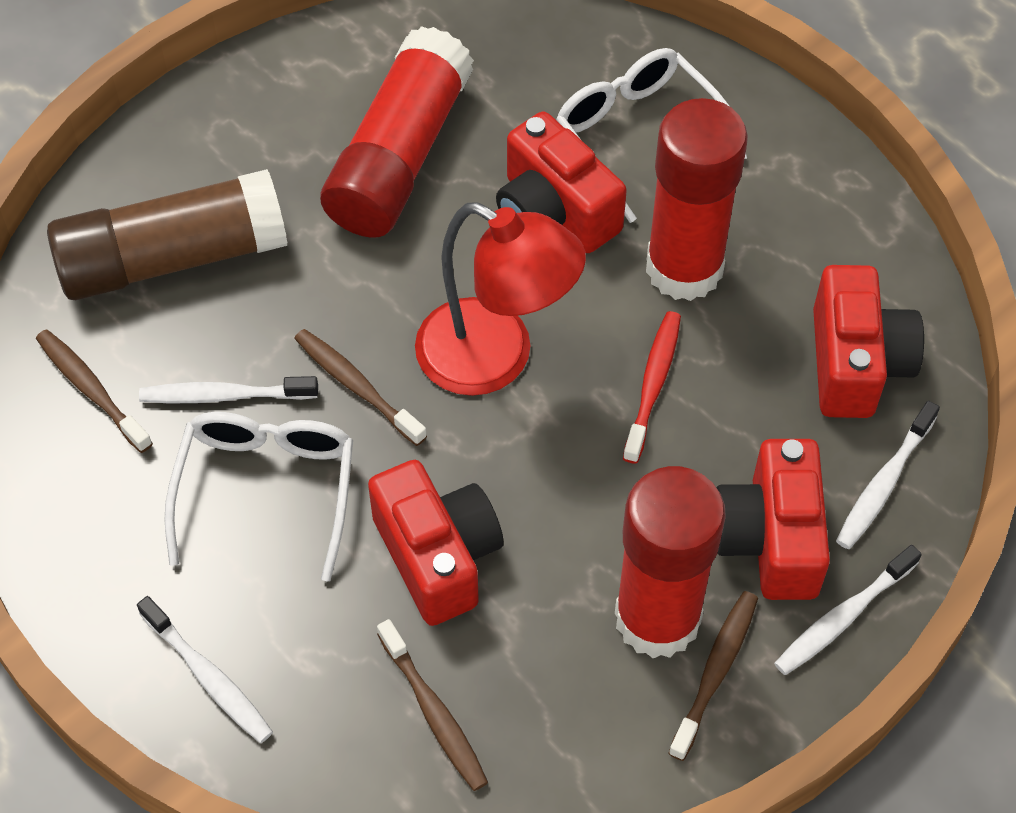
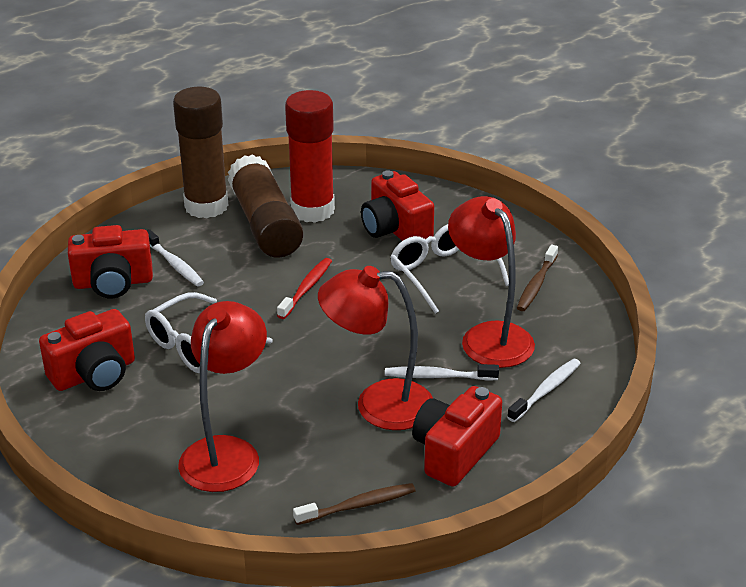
brown glue stick: [47,169,287,300] = 1 -> [173,87,228,219] [228,154,303,258] = 2
brown toothbrush: [36,329,153,453] [294,329,427,446] [377,619,488,791] [668,591,758,761] = 4 -> [293,483,416,525] [517,245,558,311] = 2
red glue stick: [320,26,474,238] [615,466,726,658] [646,98,748,301] = 3 -> [285,90,335,223] = 1
red lamp: [415,202,586,396] = 1 -> [178,301,267,492] [318,266,433,430] [448,196,535,368] = 3
white toothbrush: [137,596,273,743] [139,376,318,403] [774,545,922,675] [836,401,940,549] = 4 -> [146,229,204,286] [385,364,499,381] [507,359,581,422] = 3

